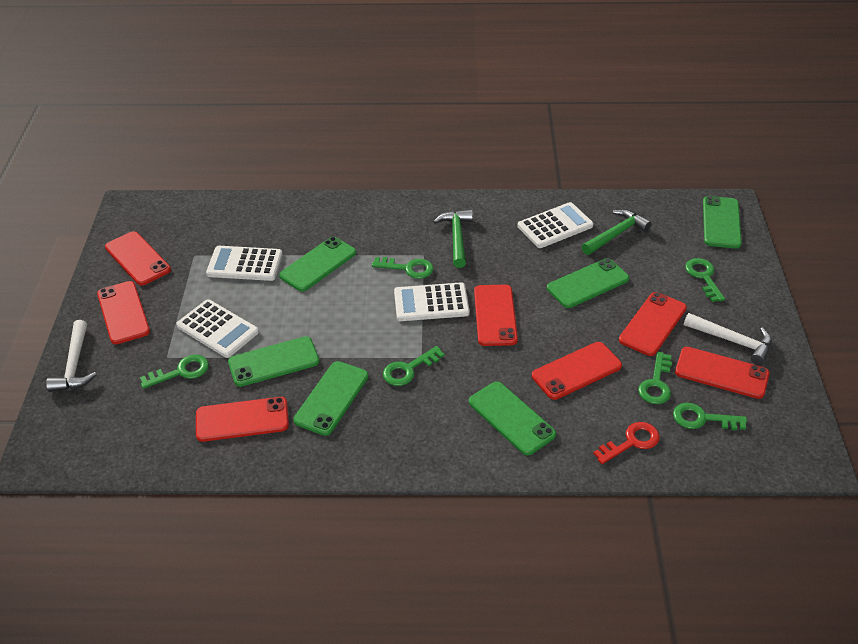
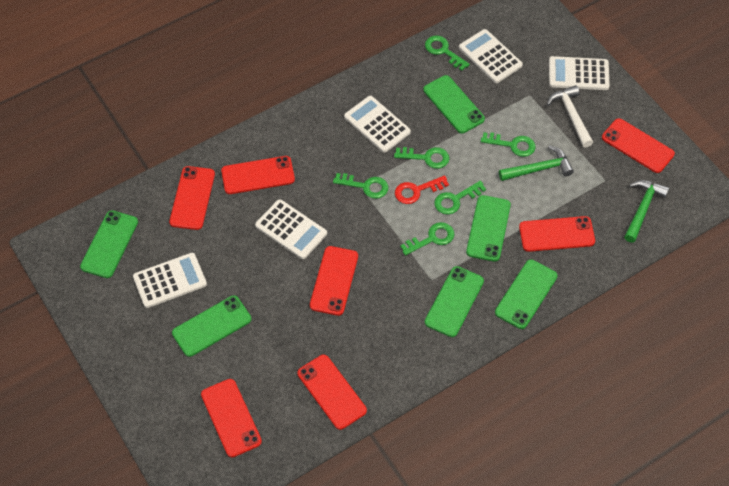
white calculator: [176,299,259,358] [206,246,283,281] [394,283,470,321] [518,202,594,248] = 4 -> [133,253,207,308] [255,199,327,259] [344,96,411,153] [459,29,523,83] [549,56,610,90] = 5
white hammer: [46,320,97,392] [684,313,772,365] = 2 -> [547,85,593,148] = 1

